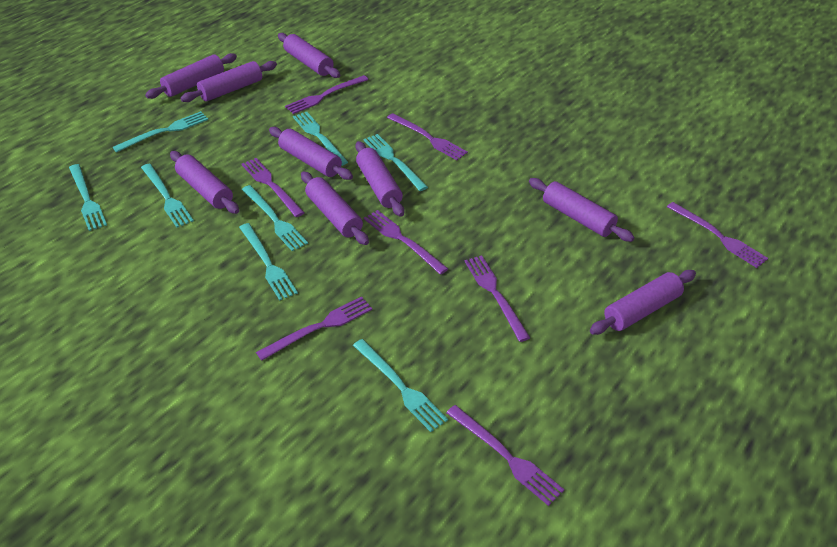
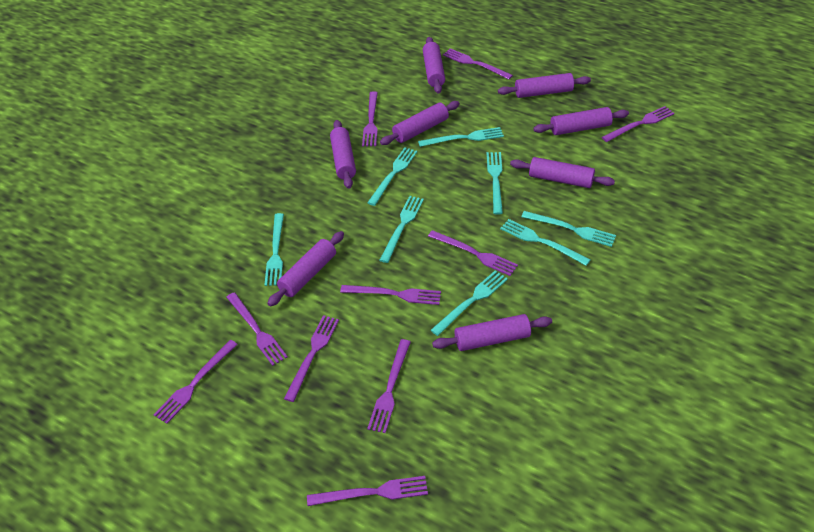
purple fork: [241,158,305,217] [256,296,373,361] [285,75,368,114] [364,210,448,275] [387,113,468,160] [446,405,564,506] [464,255,530,342] [667,202,768,268] = 8 -> [153,340,238,424] [226,292,288,366] [284,315,339,402] [307,476,428,506] [340,285,441,305] [362,91,378,146] [367,339,411,433] [428,230,518,276] [443,48,513,79] [602,106,674,142] = 10
purple rolling pin: [145,53,237,99] [170,151,239,214] [181,61,277,102] [269,127,353,180] [278,33,340,78] [301,172,369,245] [355,141,404,217] [529,178,635,242] [590,270,696,335] = 9 -> [267,231,344,306] [330,120,356,189] [380,101,460,145] [423,37,445,94] [432,314,552,351] [498,73,591,98] [510,157,615,188] [533,107,629,135] = 8

